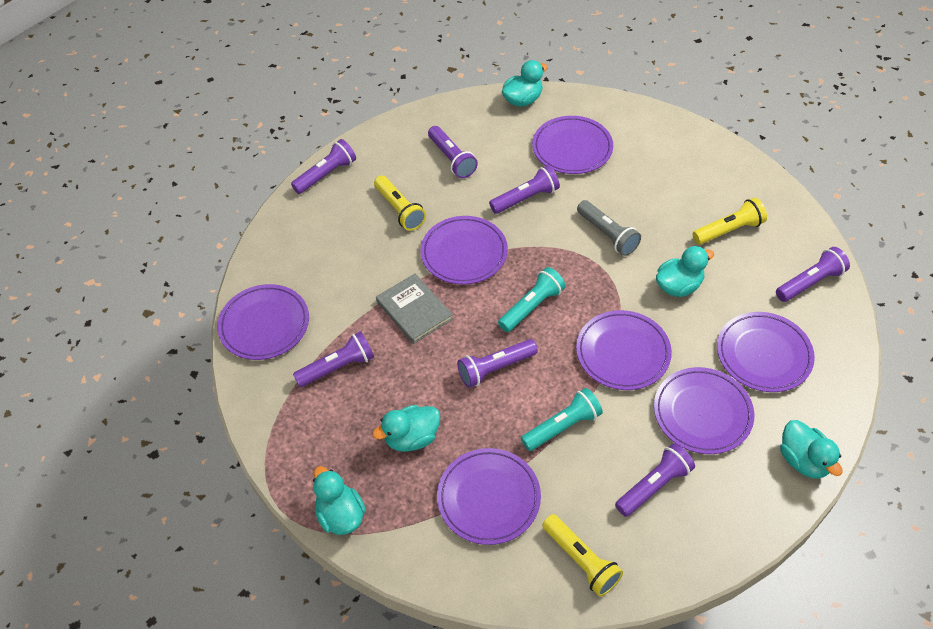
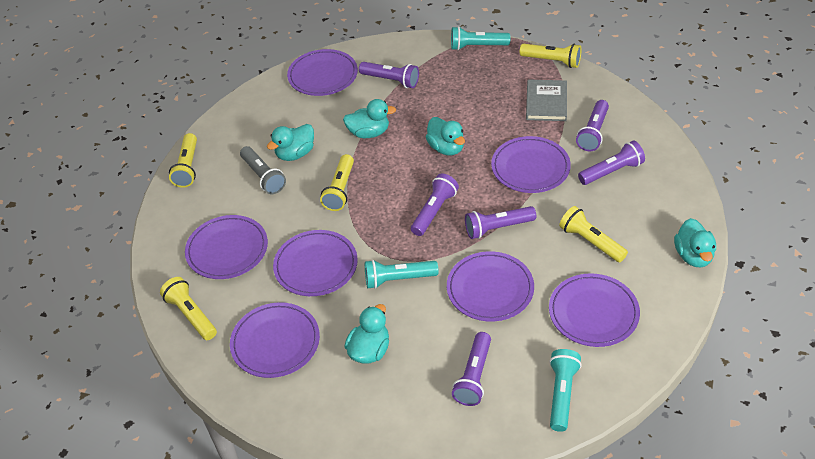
purple flashlight: [291,139,356,194] [293,331,374,387] [428,126,478,178] [457,339,538,388] [489,165,560,214] [615,443,695,517] [776,247,850,302] = 7 -> [359,62,419,88] [411,174,459,236] [452,332,491,406] [465,206,536,239] [576,100,609,151] [578,140,645,185] = 6
turquoise flashlight: [498,267,566,332] [521,388,603,451] = 2 -> [365,260,439,289] [451,26,510,50] [549,349,582,432] = 3
yellow flashlight: [374,176,426,231] [542,514,623,597] [692,198,767,245] = 3 -> [160,277,217,340] [169,133,197,188] [320,154,354,211] [520,44,581,68] [559,206,628,262] = 5

